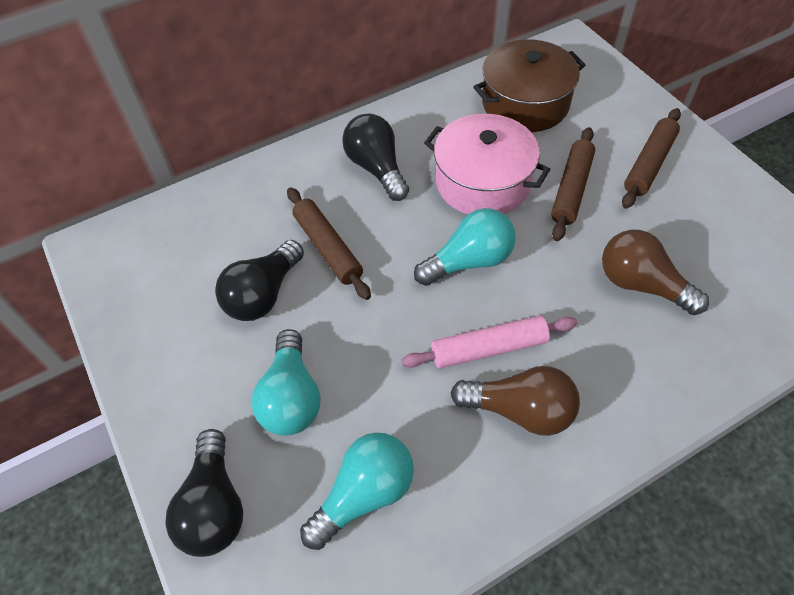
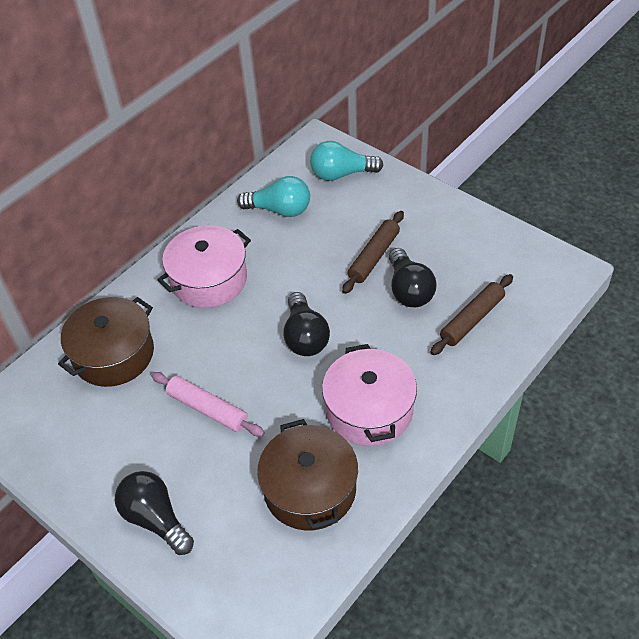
brown light bulb: [451,366,580,436] [602,230,709,315] = 2 -> none = 0
brown pot: [474,40,586,132] = 1 -> [58,297,154,387] [257,419,358,530] = 2
brown rolling pin: [287,187,371,300] [551,127,595,241] [622,108,681,209] = 3 -> [342,211,404,294] [430,274,513,355] = 2
pink pot: [424,114,550,214] = 1 -> [157,225,251,308] [322,344,417,446] = 2
turquoise light bulb: [252,329,320,436] [300,432,414,550] [414,208,516,286] = 3 -> [237,176,310,217] [310,141,383,181] = 2

